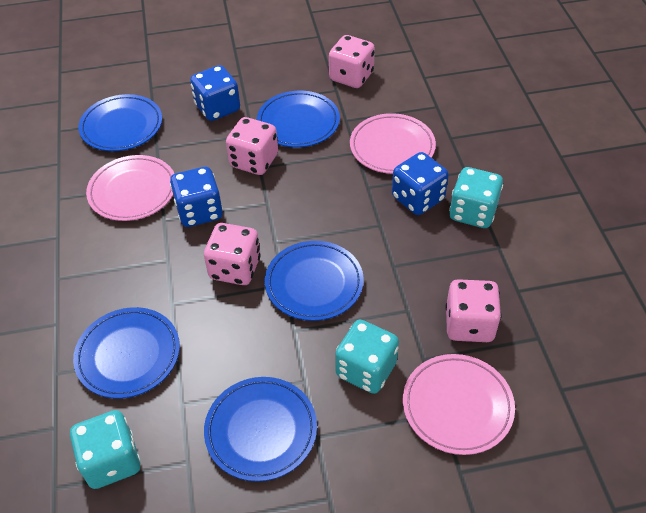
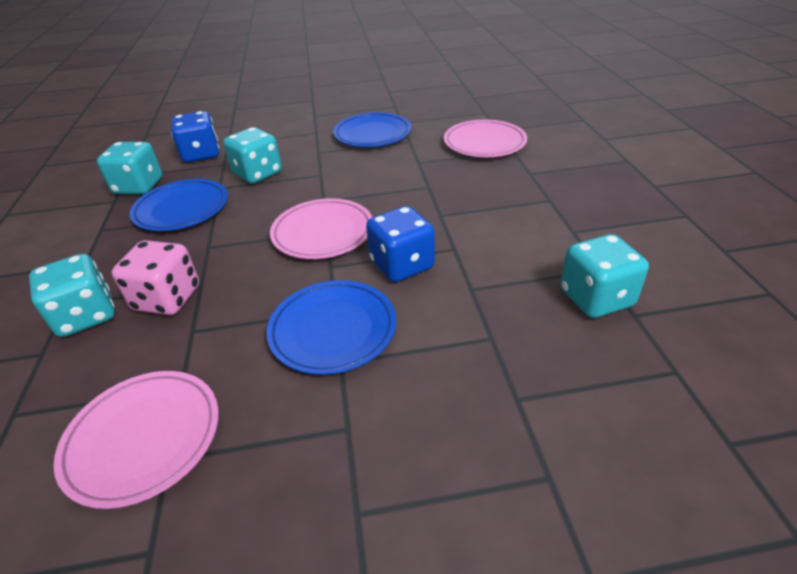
blue dice: [170,167,223,227] [190,65,240,121] [392,152,449,215] = 3 -> [171,111,219,163] [366,206,435,282] = 2
blue plate: [73,307,180,398] [79,94,162,151] [204,377,317,482] [257,91,340,147] [265,241,364,321] = 5 -> [129,179,228,231] [266,280,397,375] [333,112,411,147] = 3
pink dice: [204,223,261,285] [226,117,278,175] [329,35,375,88] [445,279,501,342] = 4 -> [112,240,199,315] = 1
turquoise dice: [70,410,141,489] [335,320,399,394] [449,167,503,228] = 3 -> [29,254,115,337] [97,142,162,195] [223,127,282,184] [560,234,649,318] = 4

